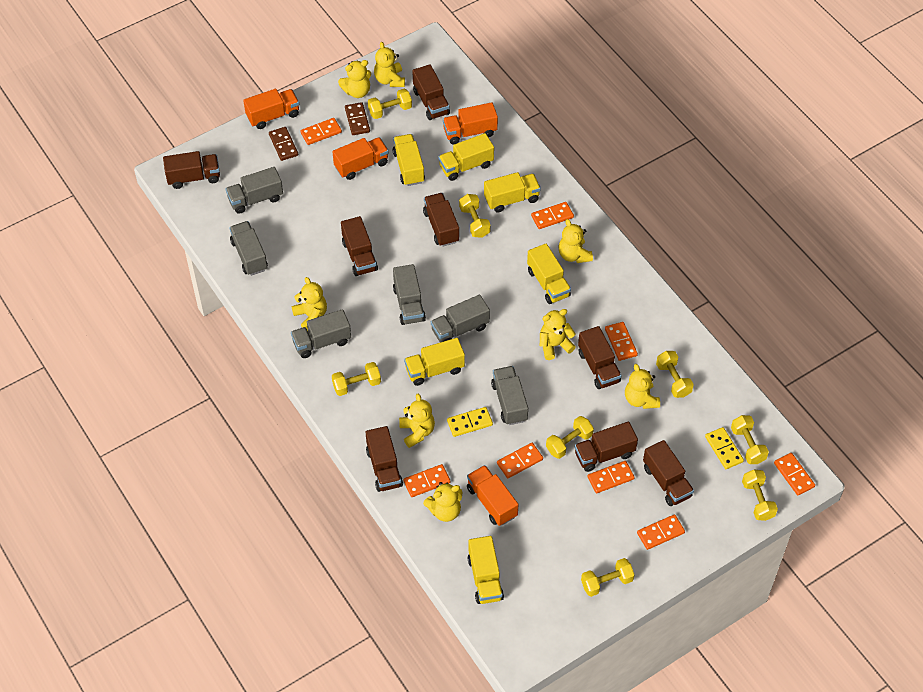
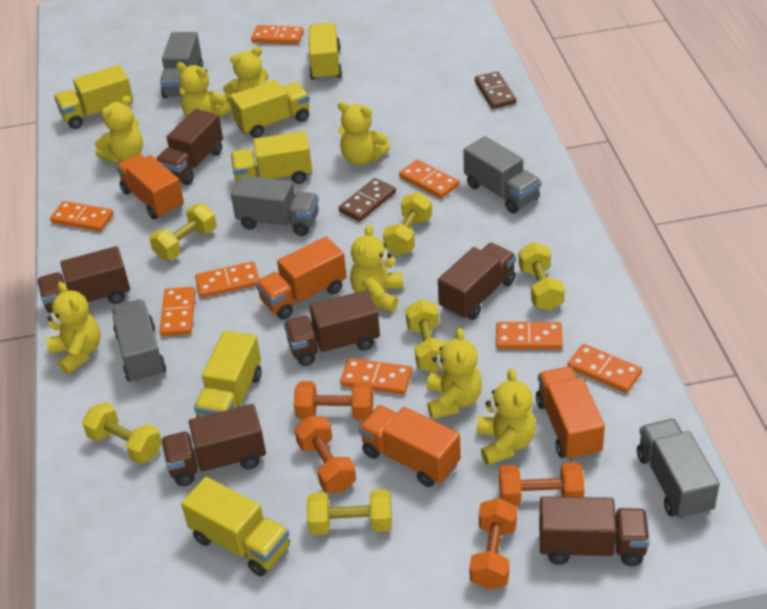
brown truck: [163,151,220,189] [341,216,378,276] [366,426,403,492] [412,64,450,120] [423,193,459,247] [575,422,638,472] [578,326,622,389] [643,440,694,506] = 8 -> [37,246,130,315] [156,109,223,185] [161,404,266,486] [284,290,380,366] [438,243,516,320] [539,497,650,566] = 6
grey truck: [226,167,283,214] [229,221,268,276] [291,309,351,358] [393,264,426,325] [431,295,490,342] [491,366,528,425] = 6 -> [112,299,166,384] [160,32,203,98] [231,175,319,236] [463,136,541,213] [637,419,720,520] = 5
orange dumbbell: none = 0 -> [294,381,373,420] [294,416,356,493] [469,498,517,590] [499,462,584,507] = 4
yellow domino: [447,407,493,437] [705,427,744,469] = 2 -> none = 0
yellow dumbbell: [332,362,381,396] [368,89,412,119] [459,194,491,238] [546,416,594,459] [581,558,634,597] [656,351,694,398] [731,415,769,464] [742,470,778,521] = 8 -> [82,402,162,464] [150,204,217,260] [307,489,392,535] [383,192,432,255] [405,300,447,372] [518,242,565,311] = 6

